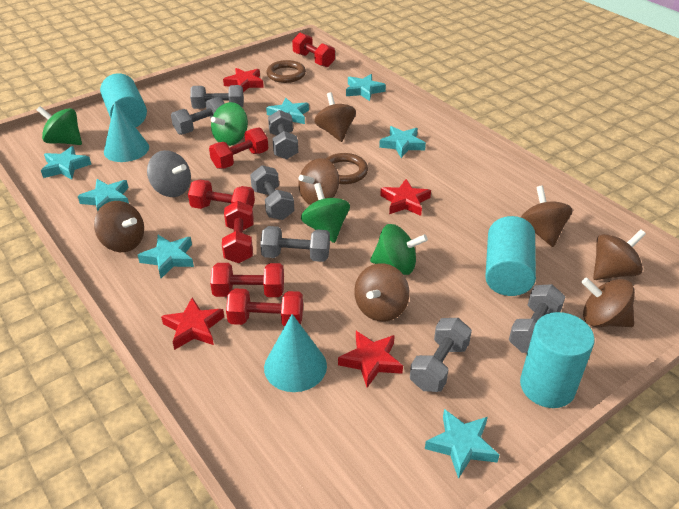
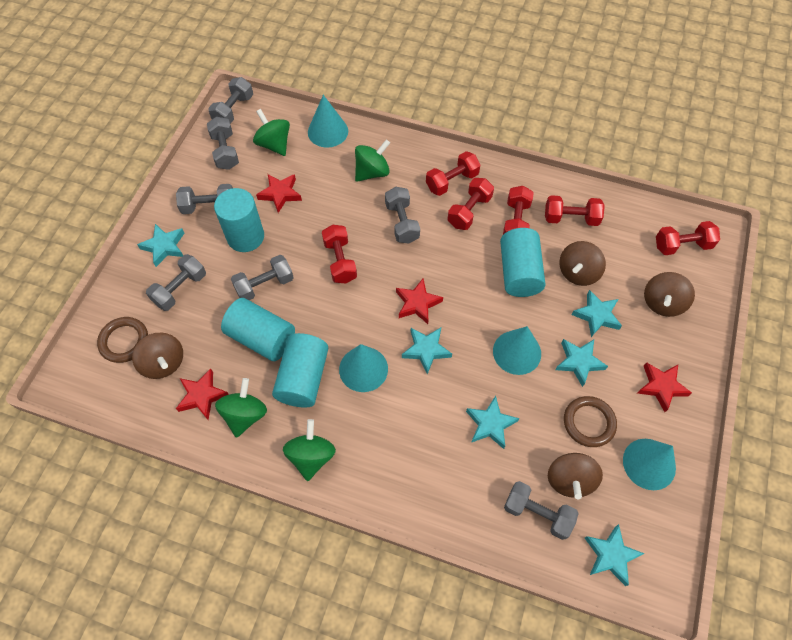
brown spinning top: [94,201,144,252] [298,158,339,205] [314,92,356,142] [354,263,410,322] [521,186,573,247] [581,278,635,327] [593,229,646,280] = 7 -> [132,333,183,379] [548,453,603,500] [559,241,606,286] [644,272,695,317] = 4
grey spinning top: [147,150,191,197] = 1 -> none = 0
turquoise cone: [104,102,149,162] [264,314,327,392] = 2 -> [308,95,348,148] [339,344,388,392] [493,326,541,375] [623,439,676,490] = 4
turquoise cylinder: [100,73,147,127] [485,216,536,296] [520,312,595,408] = 3 -> [214,188,264,252] [221,298,295,361] [272,333,329,407] [500,228,545,297] = 4
turquoise star: [41,146,91,180] [78,179,129,212] [138,235,194,278] [266,98,309,124] [346,74,386,101] [379,126,426,158] [425,409,499,479] = 7 -> [137,224,185,267] [402,328,452,374] [466,396,519,449] [555,339,608,387] [572,290,622,337] [585,524,645,586] = 6

